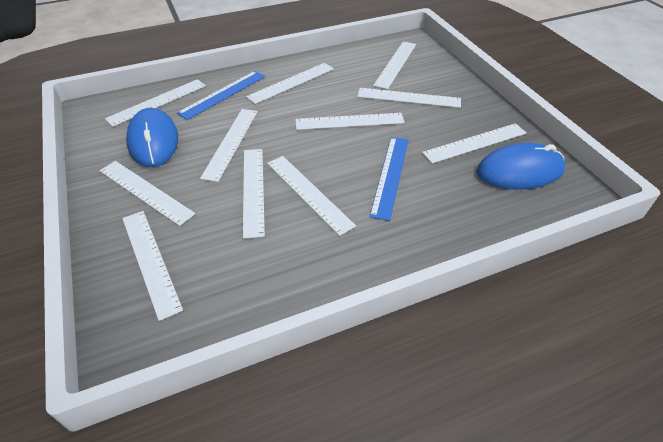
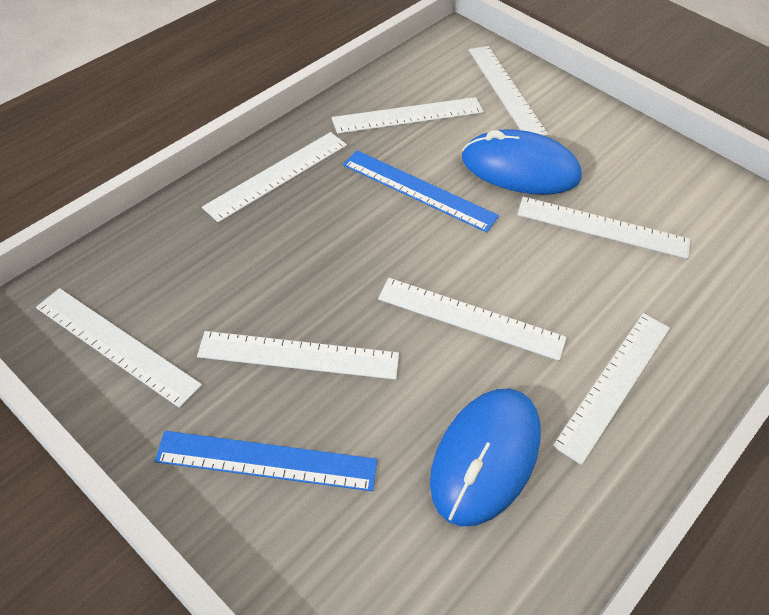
white ruler: [99,161,196,226] [105,79,206,127] [122,211,183,321] [200,109,258,182] [243,149,265,239] [246,63,334,104] [267,156,356,236] [295,113,405,130] [357,88,461,108] [373,41,416,90] [422,123,527,163] = 11 -> [36,288,202,408] [197,331,399,380] [202,132,347,222] [332,97,484,134] [378,278,567,361] [469,46,549,136] [517,197,690,259] [552,313,670,465] = 8

